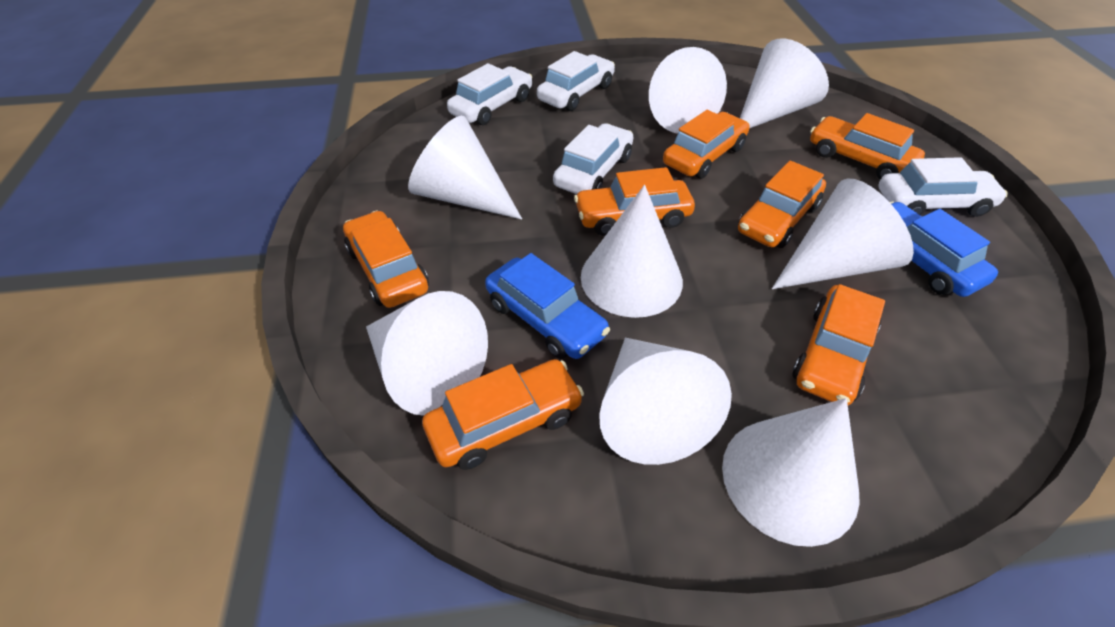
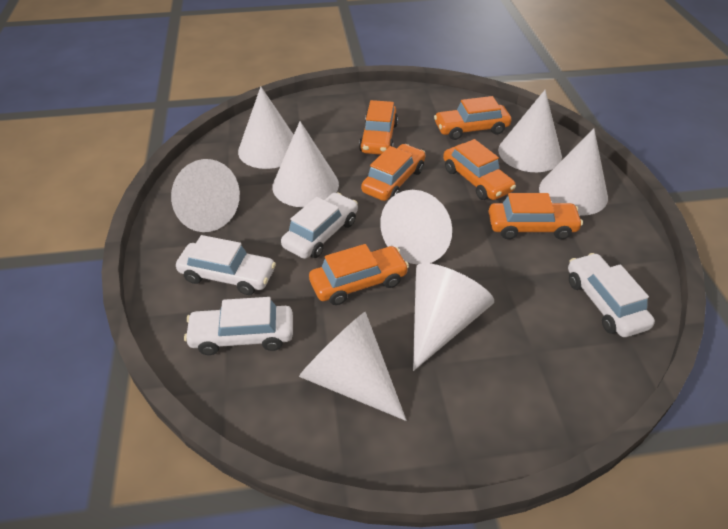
blue car: [485,253,610,359] [890,201,998,297] = 2 -> none = 0
orange car: [343,210,429,308] [422,359,584,470] [574,167,695,236] [663,110,750,179] [738,161,826,248] [792,284,885,405] [810,113,925,180] = 7 -> [309,244,409,305] [359,100,398,155] [361,144,425,201] [434,96,511,140] [443,139,516,200] [489,193,583,240] = 6

